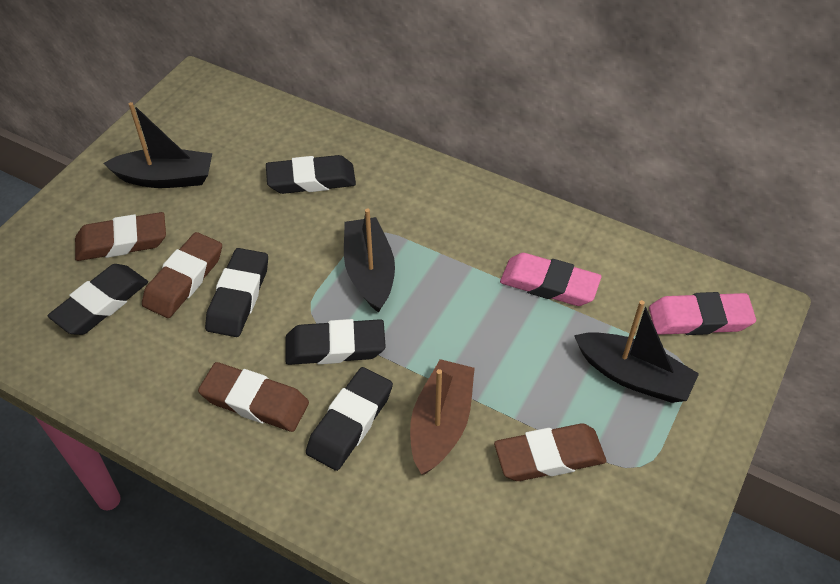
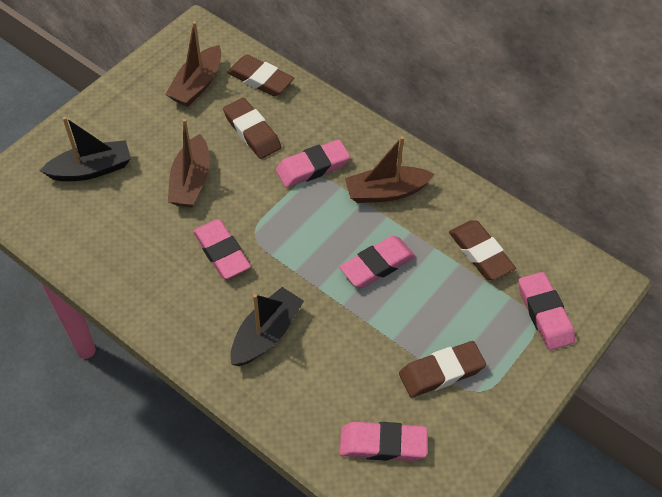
black boat: [103,102,212,188] [344,208,395,313] [574,300,699,403] = 3 -> [40,117,131,181] [231,287,304,366] = 2
black eraser: [48,264,148,335] [205,248,268,337] [266,155,356,194] [285,319,386,365] [306,367,393,471] = 5 -> none = 0
brown boat: [410,359,475,474] = 1 -> [165,21,221,107] [168,119,210,207] [345,136,435,203] = 3
pink eraser: [500,253,601,306] [649,292,756,335] = 2 -> [193,219,251,279] [276,139,350,188] [339,236,415,288] [339,422,428,461] [518,272,575,350] = 5

